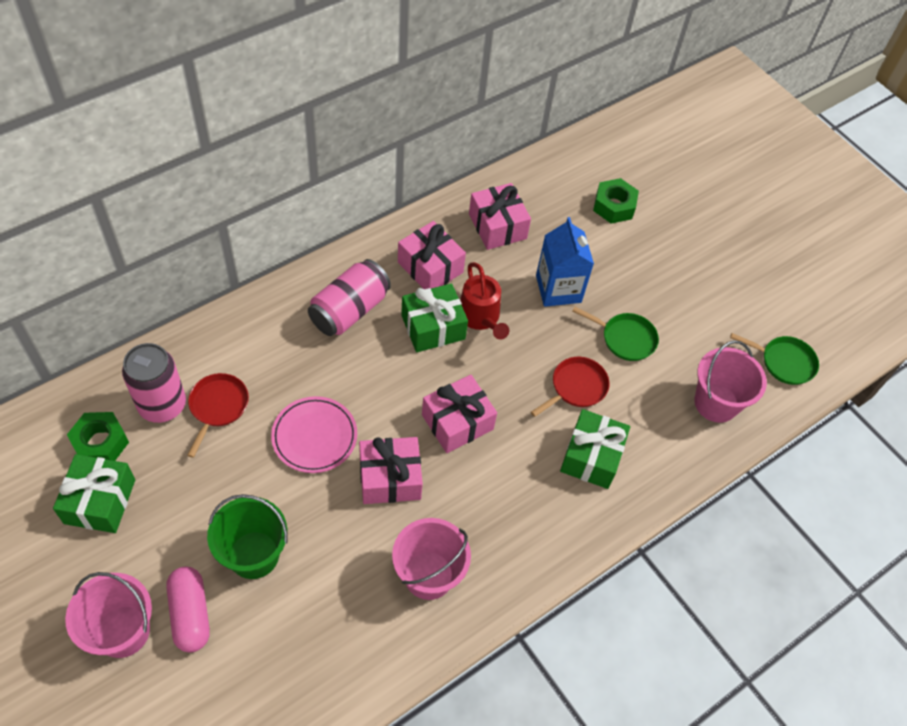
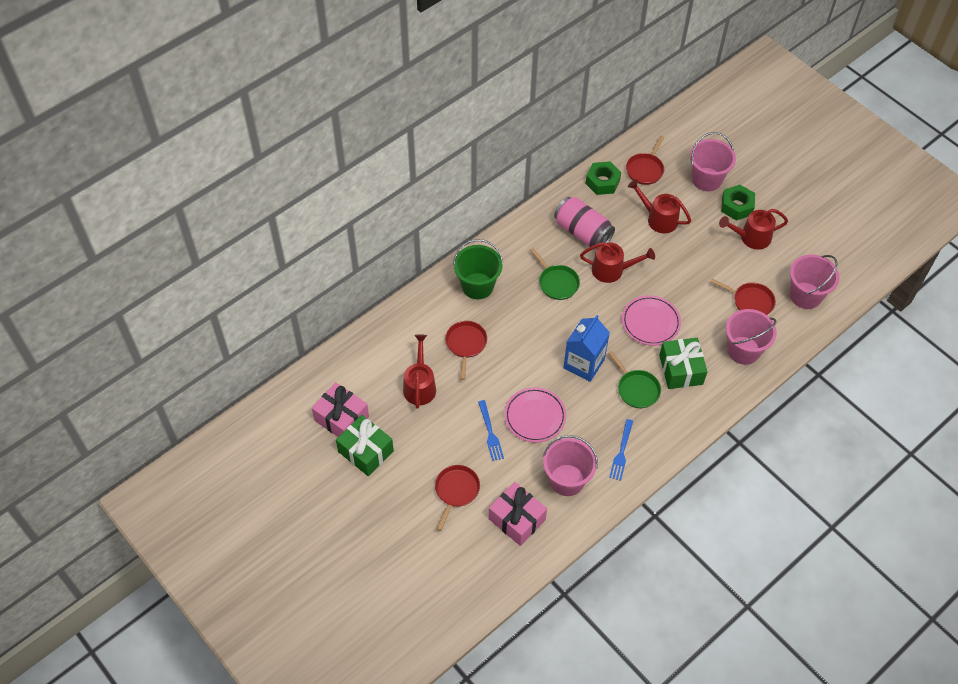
blue fork: none = 0 -> [478,400,504,461] [609,419,633,481] = 2
green gift: [53,454,135,533] [401,283,468,352] [560,409,630,489] = 3 -> [336,415,394,476] [659,338,708,389] = 2
pink bucket: [65,572,152,658] [392,518,471,600] [694,340,767,423] = 3 -> [543,435,598,496] [690,132,736,191] [726,309,777,365] [790,254,839,309] = 4
pink can: [122,343,186,423] [308,259,391,336] = 2 -> [554,197,615,248] = 1
pink capsule: [166,566,210,653] = 1 -> none = 0
pink gift: [359,437,423,504] [398,221,466,289] [422,375,497,453] [469,183,531,250] = 4 -> [312,382,369,437] [489,482,547,546] = 2
pink plate: [271,396,357,473] = 1 -> [504,387,566,443] [622,295,681,346] = 2
red pan: [187,373,249,458] [531,357,610,417] = 2 -> [435,465,480,531] [445,321,487,380] [626,136,664,185] [710,279,776,315] = 4
red watering can: [460,262,509,340] = 1 -> [403,334,436,409] [580,242,655,283] [628,179,691,233] [719,209,788,250] = 4

